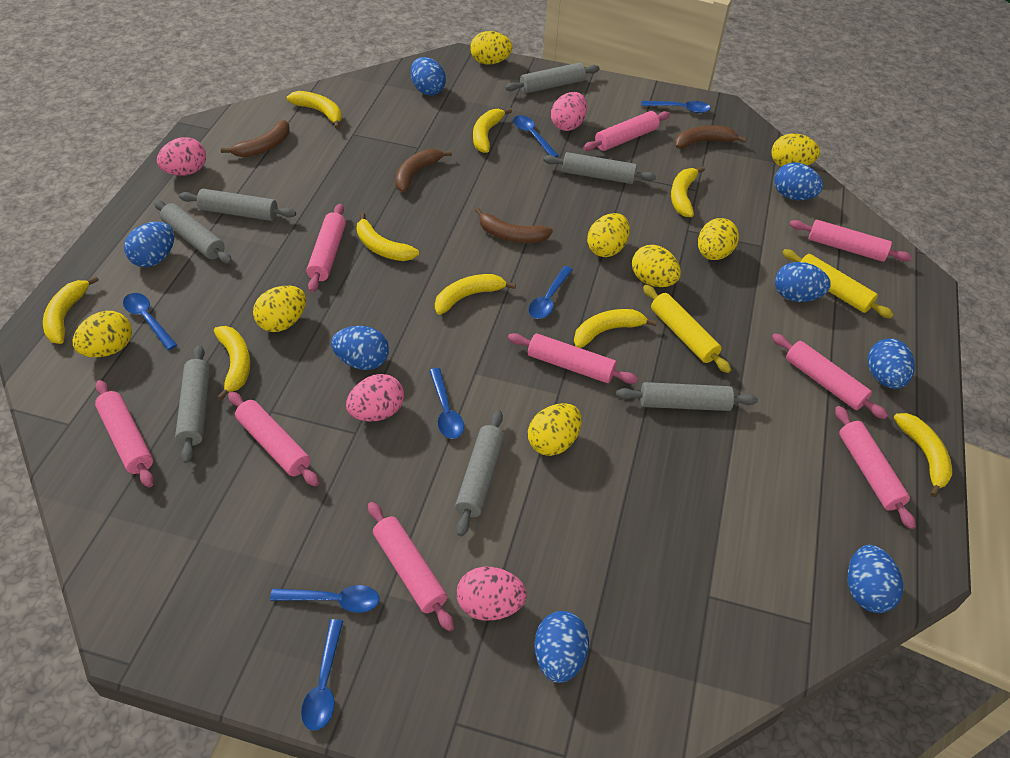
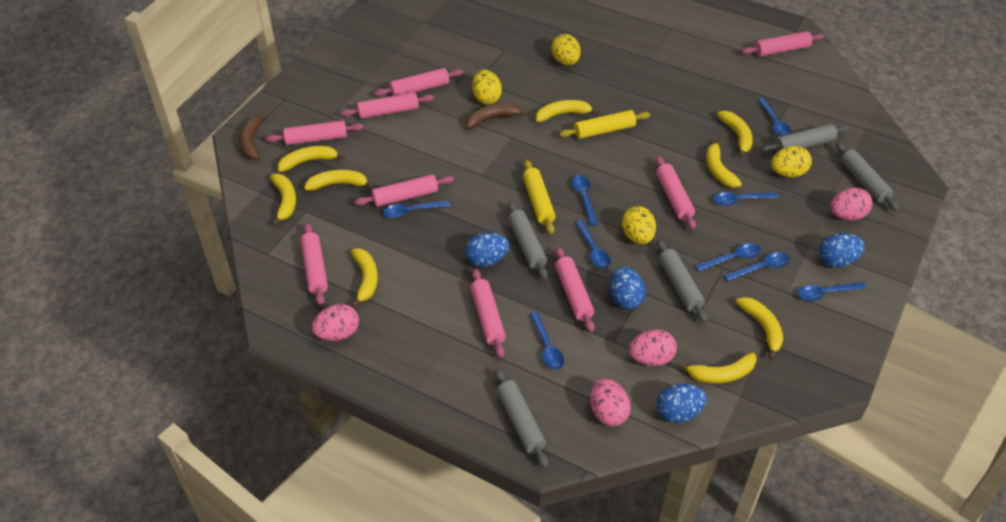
blue egg: [124,222,174,267] [331,326,389,370] [411,57,446,95] [534,611,589,683] [774,162,823,200] [775,262,831,302] [848,545,903,613] [868,338,915,389] = 8 -> [465,232,509,267] [610,266,646,309] [656,384,707,423] [819,233,865,268] = 4
blue spoon: [123,293,177,350] [270,585,379,613] [301,619,343,731] [429,368,464,439] [513,115,559,157] [528,266,573,319] [641,101,710,113] = 7 -> [383,200,450,218] [530,312,564,370] [572,175,598,226] [575,220,611,269] [695,243,761,271] [713,192,778,206] [724,252,790,281] [758,98,791,137] [798,282,867,301] = 9
brown banana: [221,120,290,157] [395,149,452,192] [475,208,553,243] [675,125,747,149] = 4 -> [239,113,267,160] [466,103,528,129] = 2
grey rolling pin: [154,200,232,264] [175,345,210,463] [179,189,296,221] [455,410,505,537] [505,62,600,93] [543,152,656,184] [616,382,758,411] = 7 -> [495,368,548,468] [508,201,548,279] [657,239,708,323] [762,124,850,153] [836,143,899,211] = 5
yellow egg: [73,311,132,357] [253,286,306,332] [470,31,513,65] [528,403,582,456] [587,213,630,257] [632,245,681,287] [698,218,739,260] [772,133,820,167] = 8 -> [472,70,502,104] [551,34,581,65] [622,206,656,244] [771,146,812,177] = 4

